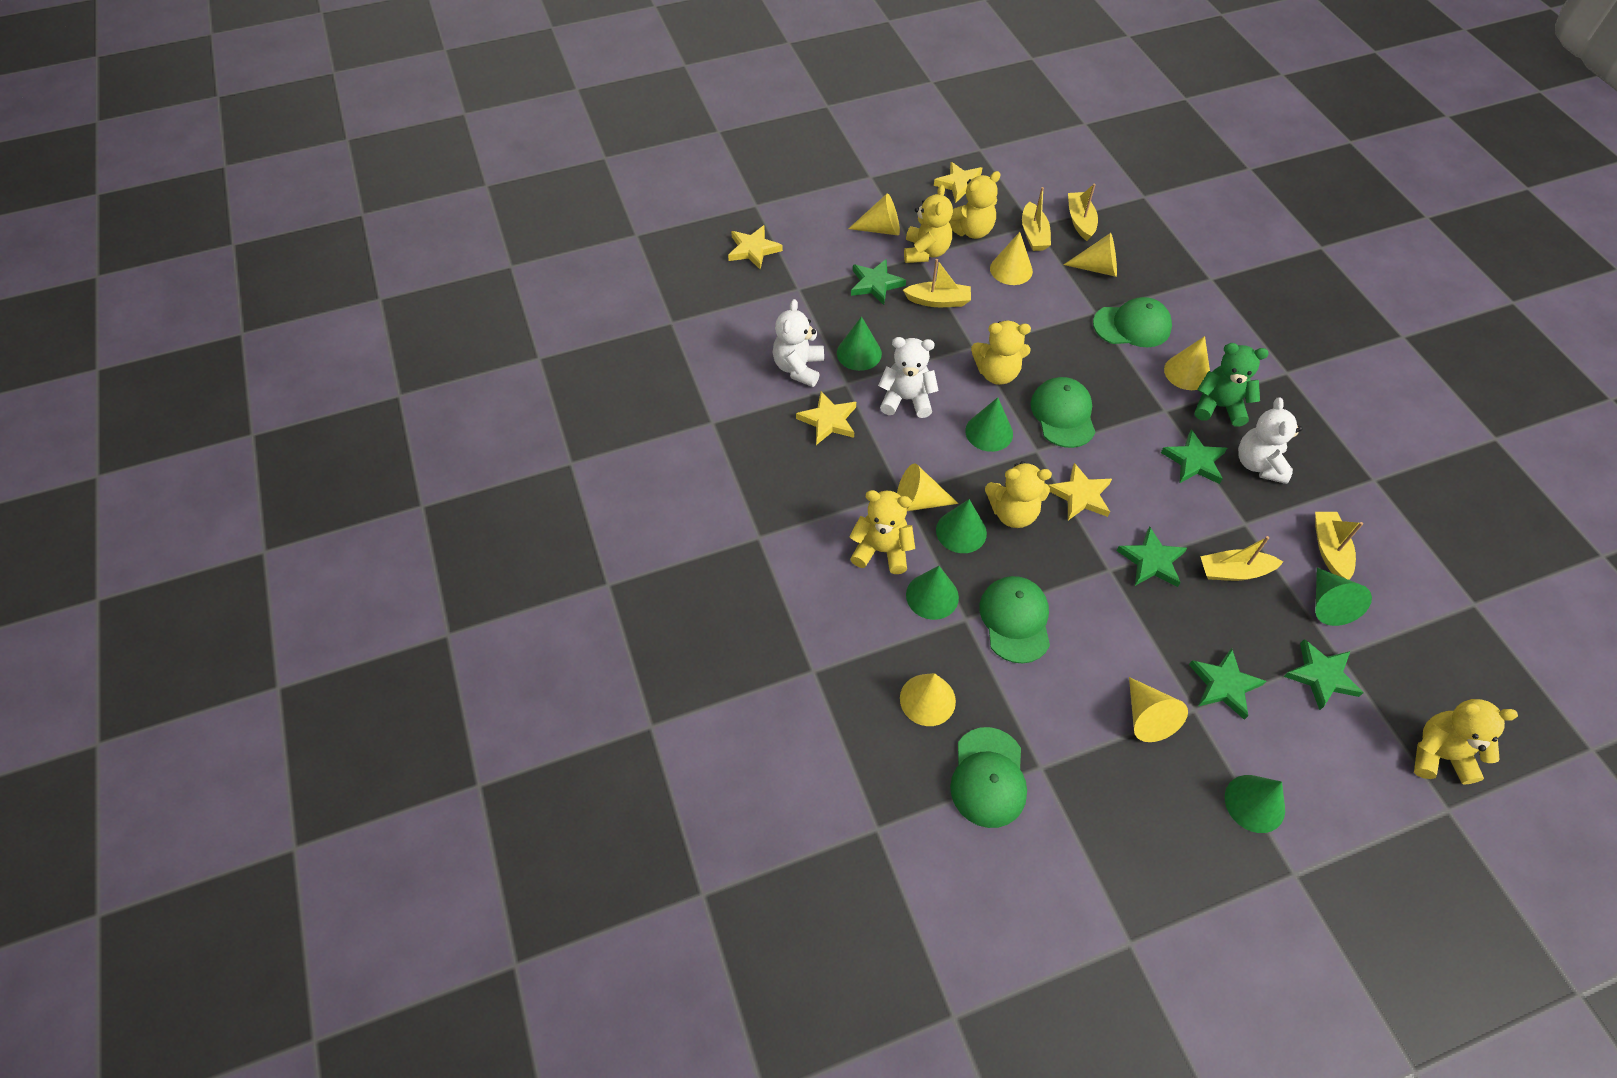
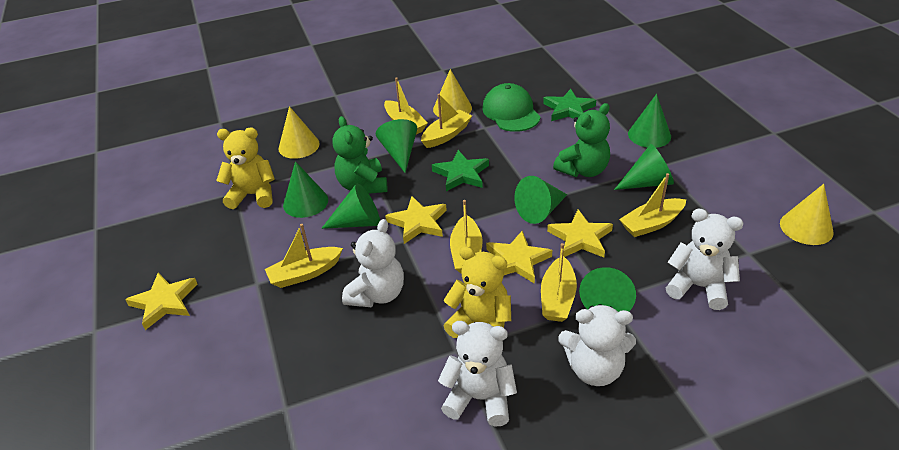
green cap: [950,727,1027,828] [979,576,1050,664] [1031,377,1095,448] [1093,297,1172,347] = 4 -> [483,83,541,132] = 1
green cone: [837,316,882,371] [906,566,959,620] [936,499,987,553] [965,397,1013,452] [1225,775,1285,833] [1315,568,1372,626] = 6 -> [283,161,328,218] [321,183,380,229] [376,119,417,173] [515,176,567,224] [579,267,636,312] [614,144,674,190] [628,94,671,148] = 7
green star: [851,259,906,305] [1117,526,1187,587] [1161,430,1227,484] [1189,648,1266,720] [1283,639,1364,710] = 5 -> [432,150,489,191] [543,89,596,121] = 2
green teddy bear: [1195,343,1269,427] = 1 -> [333,116,388,194] [553,103,610,177] = 2
white teddy bear: [772,299,824,387] [878,337,939,418] [1238,397,1302,484] = 3 -> [342,219,404,307] [438,321,517,427] [558,304,636,386] [666,208,743,310] = 4
yellow boat: [903,259,971,307] [1022,187,1051,251] [1068,183,1098,241] [1200,536,1283,581] [1315,512,1363,580] = 5 -> [265,224,343,288] [384,77,428,134] [421,94,472,148] [450,200,483,273] [541,243,577,322] [619,173,686,237] = 6
yellow cone: [848,193,900,235] [897,463,958,511] [900,673,956,726] [990,232,1033,285] [1064,233,1117,277] [1129,677,1188,742] [1164,336,1210,390] = 7 -> [278,106,320,159] [433,69,472,117] [780,184,834,245] = 3
yellow teddy bear: [849,490,915,574] [904,185,953,263] [949,171,1001,239] [971,321,1031,385] [985,461,1052,528] [1414,699,1518,785] = 6 -> [216,128,275,209] [443,246,511,338] = 2

